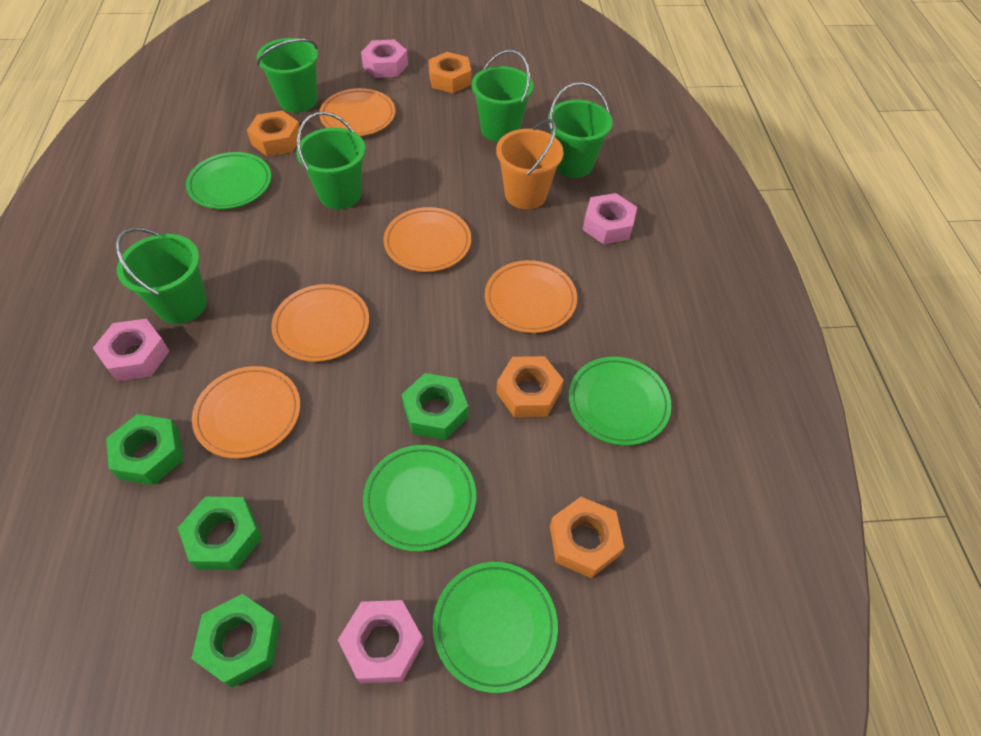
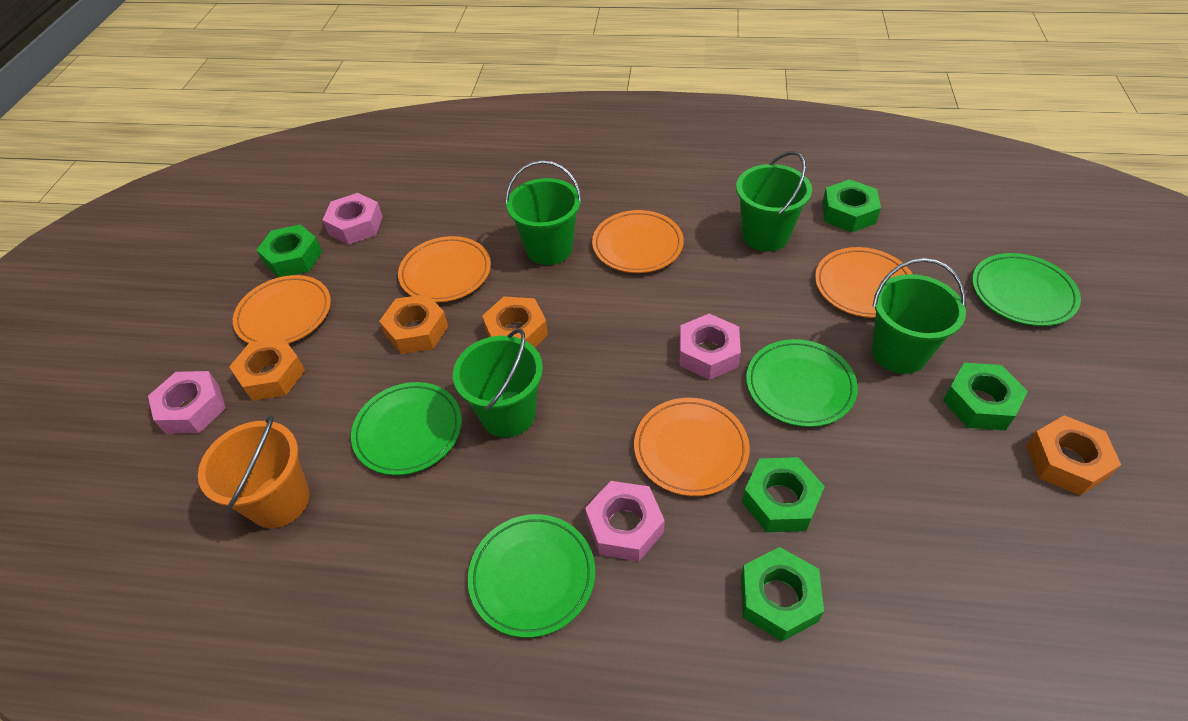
green bucket: [116,228,207,324] [256,38,318,113] [296,112,366,209] [471,50,533,142] [548,82,613,178] = 5 -> [453,329,543,437] [505,160,582,265] [736,151,812,252] [872,258,966,374] = 4
green nut: [106,414,184,485] [178,497,262,570] [191,594,281,687] [402,373,468,440] = 4 -> [257,224,322,277] [741,547,824,641] [742,457,825,532] [822,179,881,232] [943,363,1028,431] = 5

